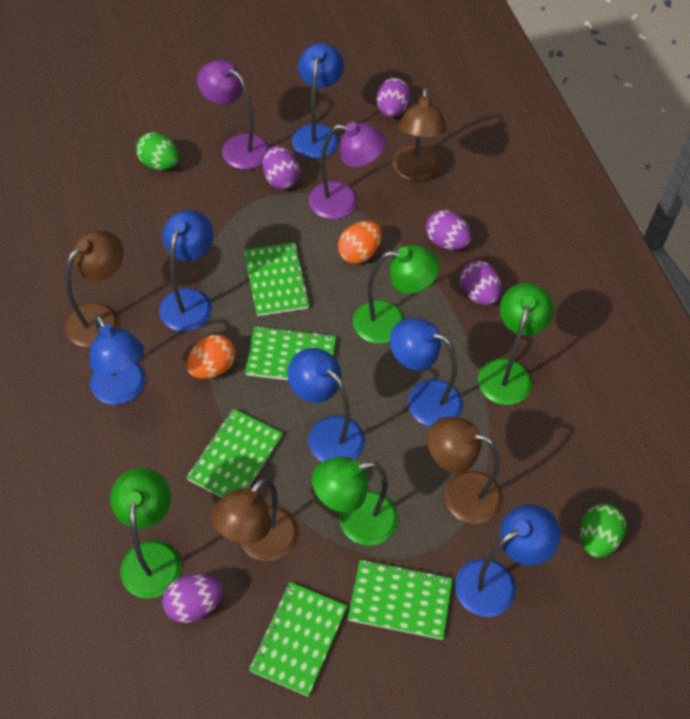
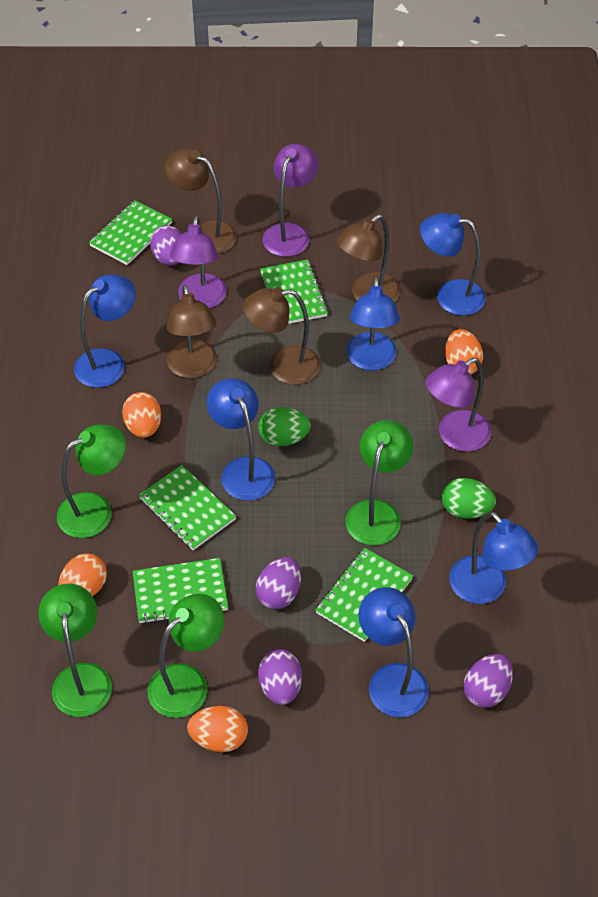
orange egg: [187,335,235,379] [338,221,381,264] = 2 -> [58,553,107,596] [122,392,161,438] [187,706,248,752] [445,329,483,374] = 4
purple egg: [162,574,223,623] [263,146,300,190] [377,78,411,117] [426,210,471,250] [460,261,501,305] = 5 -> [150,225,182,266] [256,557,301,609] [258,649,302,705] [463,654,513,708] = 4
purple lamp: [197,60,269,169] [309,122,386,219] = 2 -> [170,216,227,308] [262,144,319,257] [425,358,491,452] = 3

